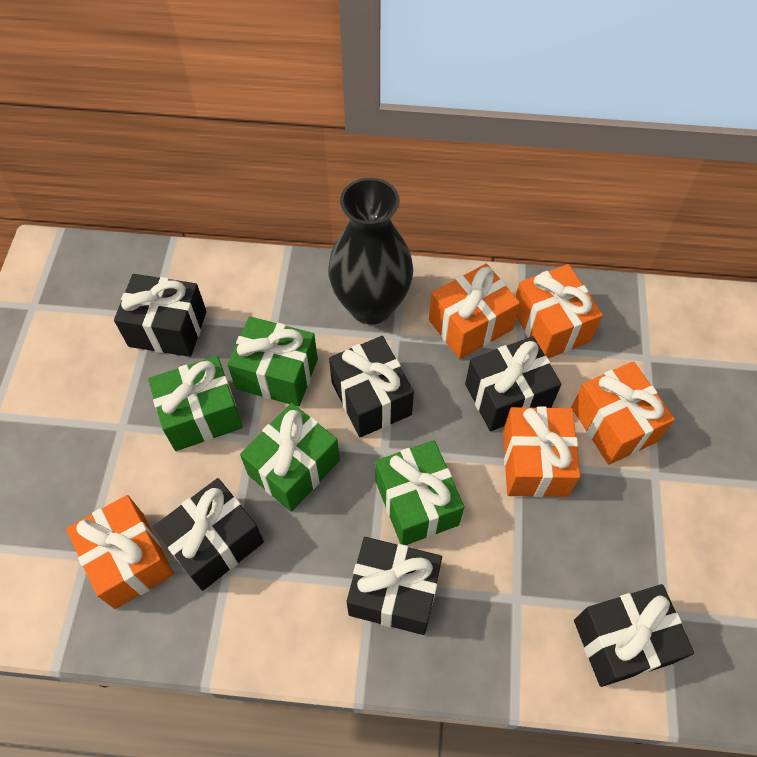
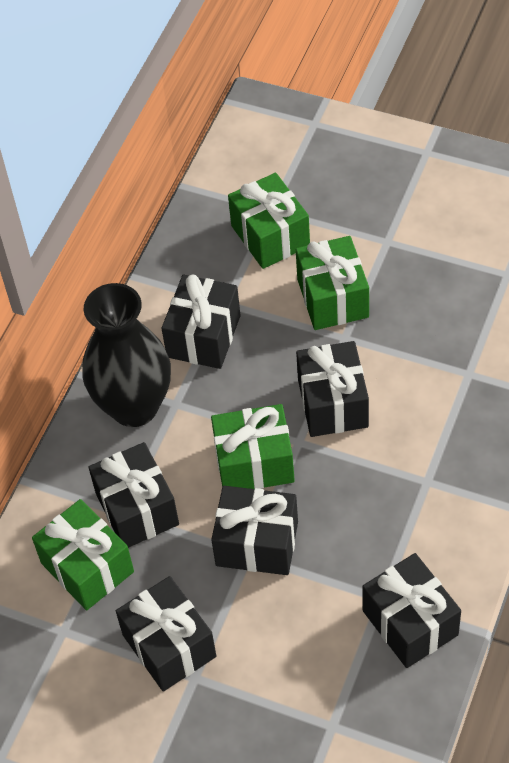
orange gift: [66,495,174,609] [429,264,520,359] [503,406,580,497] [516,264,603,359] [571,361,675,465] = 5 -> none = 0

